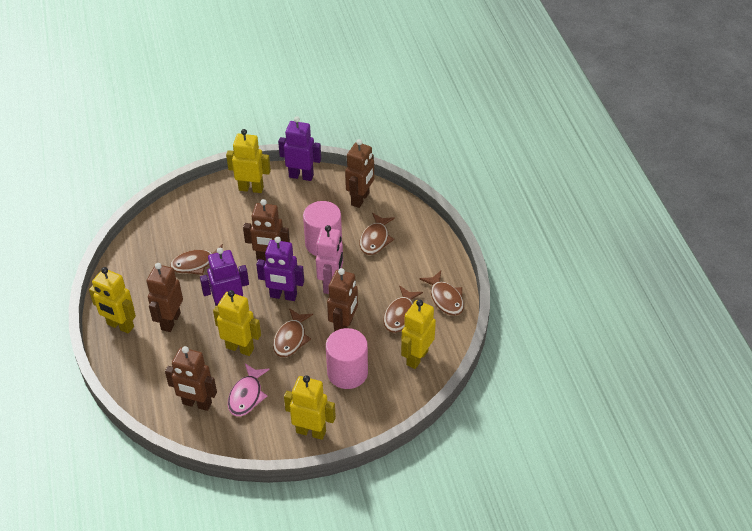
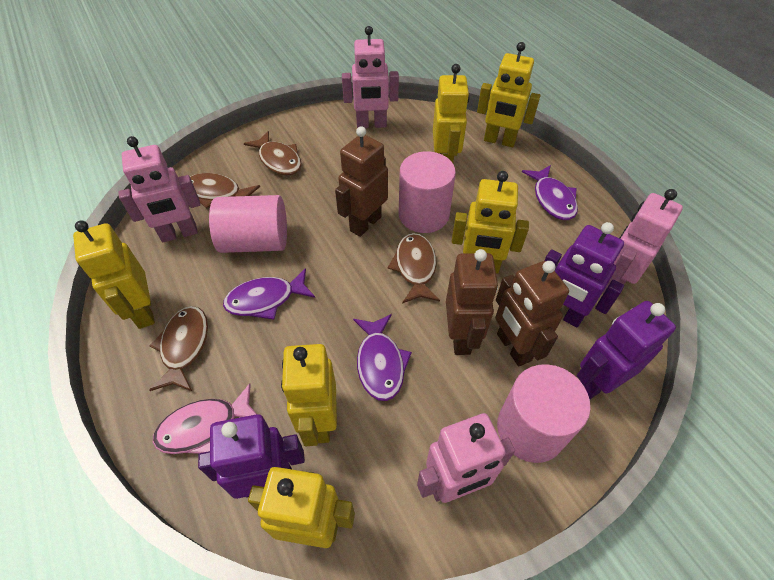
brown fish: [170,244,223,275] [273,308,313,357] [360,213,395,255] [383,285,423,333] [419,271,464,316] = 5 -> [149,306,208,391] [190,173,260,209] [244,131,302,175] [388,233,440,304] = 4
brown robot: [147,263,183,332] [165,346,217,411] [243,199,290,262] [327,268,358,332] [345,139,374,208] = 5 -> [335,126,388,237] [446,249,498,355] [495,261,569,366] = 3
pink cylinder: [303,201,342,256] [326,328,368,389] = 2 -> [209,195,287,253] [399,151,456,233] [497,364,591,463] = 3
pink robot: [316,225,343,294] = 1 -> [118,136,200,242] [342,26,399,128] [417,413,515,503] [603,189,683,293] = 4
purple fish: none = 0 -> [223,268,315,319] [353,314,412,401] [522,165,578,220] = 3
yellow robot: [89,267,136,334] [213,290,261,356] [226,129,271,193] [284,375,336,440] [401,300,436,369] = 5 -> [73,220,155,329] [248,467,355,548] [281,344,337,446] [433,64,469,163] [452,171,529,274] [477,42,540,147] = 6

